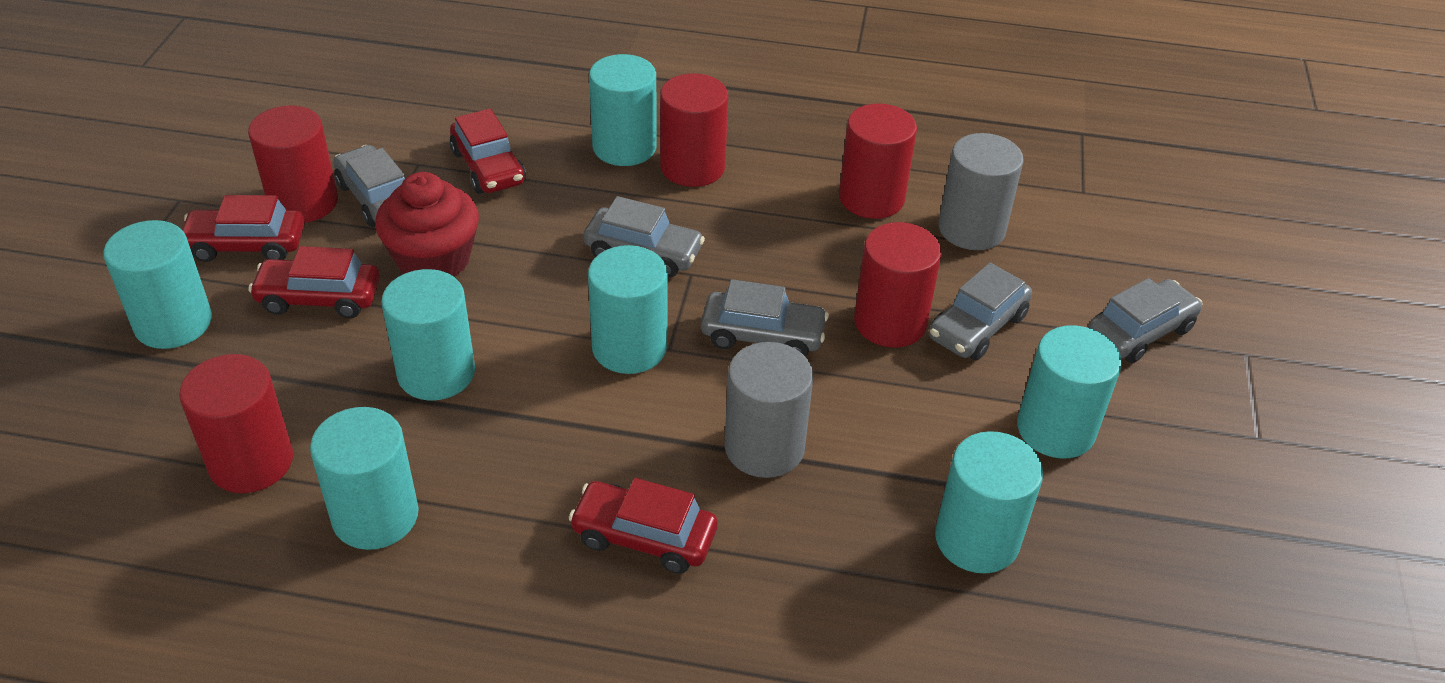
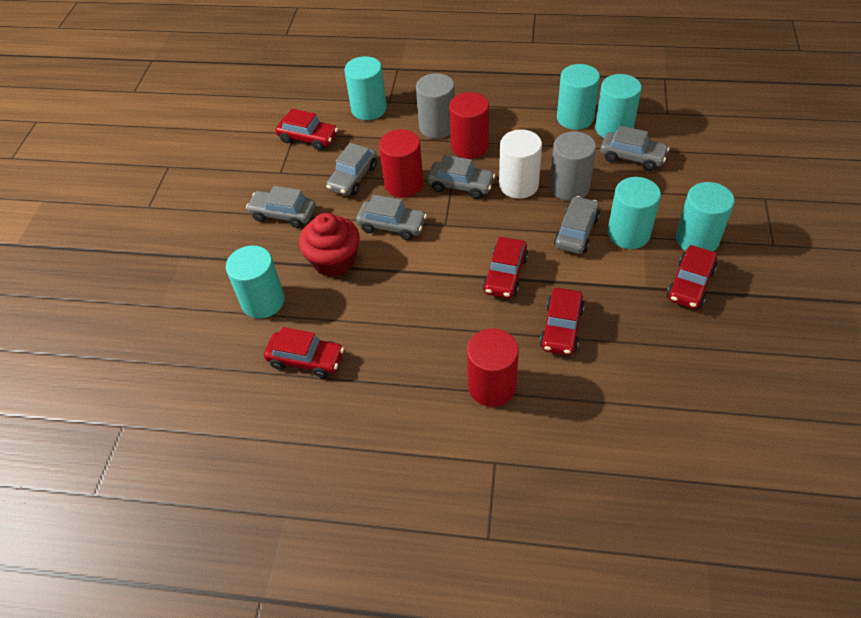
grey car: [333,145,405,227] [584,196,705,278] [701,279,829,357] [929,263,1032,360] [1088,278,1203,363] = 5 -> [246,186,316,228] [326,143,377,196] [356,195,427,240] [427,155,495,199] [554,196,600,254] [600,126,669,171] = 6
red car: [182,195,305,262] [248,246,380,318] [450,109,526,194] [568,478,717,574] = 4 -> [264,327,344,378] [275,109,338,151] [483,237,528,298] [540,288,585,355] [667,245,717,309] = 5
red cylinder: [179,354,293,493] [248,105,338,223] [660,73,728,187] [839,104,917,219] [854,222,942,348] = 5 -> [379,129,423,198] [449,92,489,159] [467,329,519,407] = 3
turquoise cylinder: [103,220,212,349] [310,407,419,550] [381,269,475,400] [588,245,668,374] [589,54,657,166] [935,431,1043,573] [1017,325,1122,459] = 7 -> [226,245,285,319] [344,56,387,120] [557,64,600,130] [595,74,642,138] [608,177,661,249] [676,182,735,251] = 6
white cylinder: none = 0 -> [499,129,542,199] = 1

